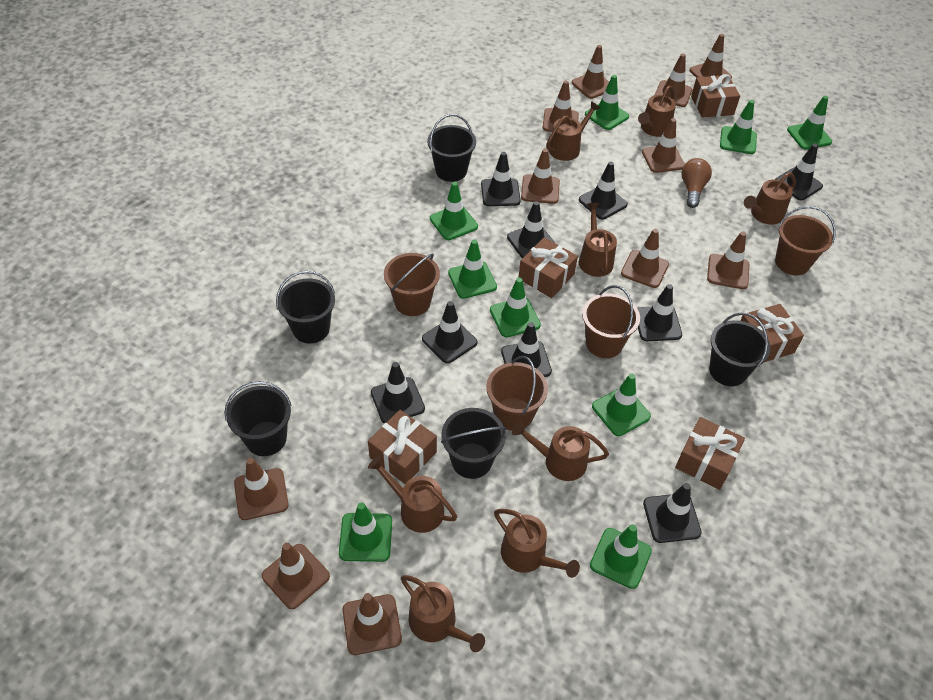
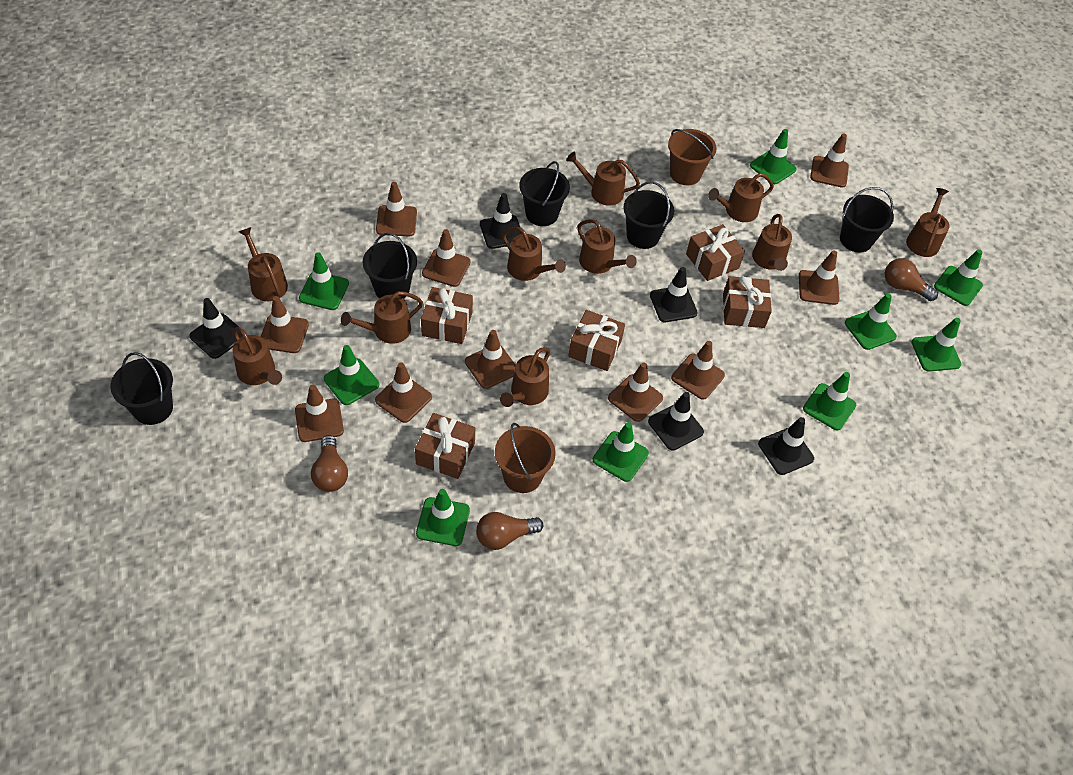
black traffic cone: [371,362,425,423] [422,301,477,363] [481,152,521,206] [501,322,552,377] [507,201,555,258] [579,162,628,220] [637,284,682,341] [643,483,702,543] [775,144,823,200] = 9 -> [190,298,243,359] [480,193,522,249] [648,392,704,451] [650,267,698,322] [758,417,814,475] = 5
brown bucket: [384,253,440,316] [486,356,548,431] [582,285,640,358] [775,206,835,275] = 4 -> [495,423,556,493] [668,129,717,185] = 2
brown light bulb: [681,158,712,208] = 1 -> [311,435,348,492] [476,512,543,550] [885,258,938,301] = 3
brown traffic cone: [234,458,289,520] [262,543,330,609] [343,593,402,655] [521,149,560,204] [543,81,579,132] [572,45,609,99] [621,229,669,288] [642,118,685,173] [654,54,692,107] [690,34,732,79] [707,232,749,289] = 11 -> [261,296,309,353] [295,384,344,442] [375,362,432,423] [376,182,417,236] [422,229,471,287] [465,330,516,389] [608,362,663,422] [671,341,725,400] [799,251,840,305] [810,134,849,188] = 10
brown watering can: [368,456,457,533] [401,575,485,652] [494,509,580,578] [512,421,609,481] [546,101,600,161] [579,203,617,277] [638,86,676,137] [744,172,796,225] = 8 -> [233,327,282,385] [239,227,288,301] [341,291,423,344] [500,347,550,407] [502,227,566,281] [566,152,640,205] [577,219,637,274] [708,173,774,222] [752,214,792,271] [906,188,949,257] = 10

